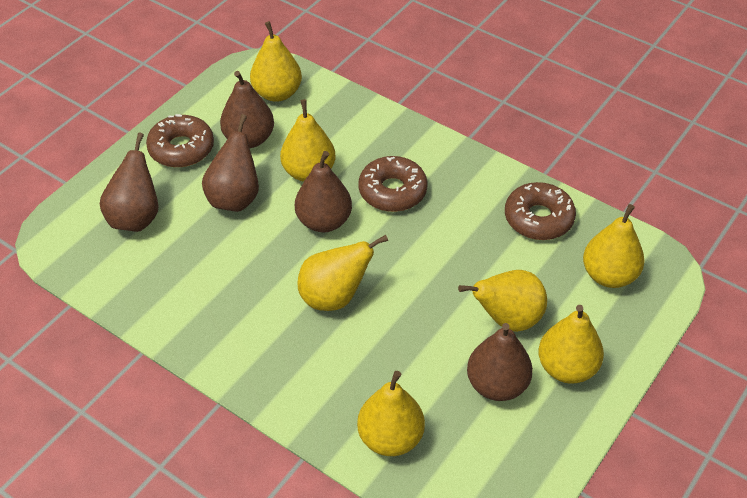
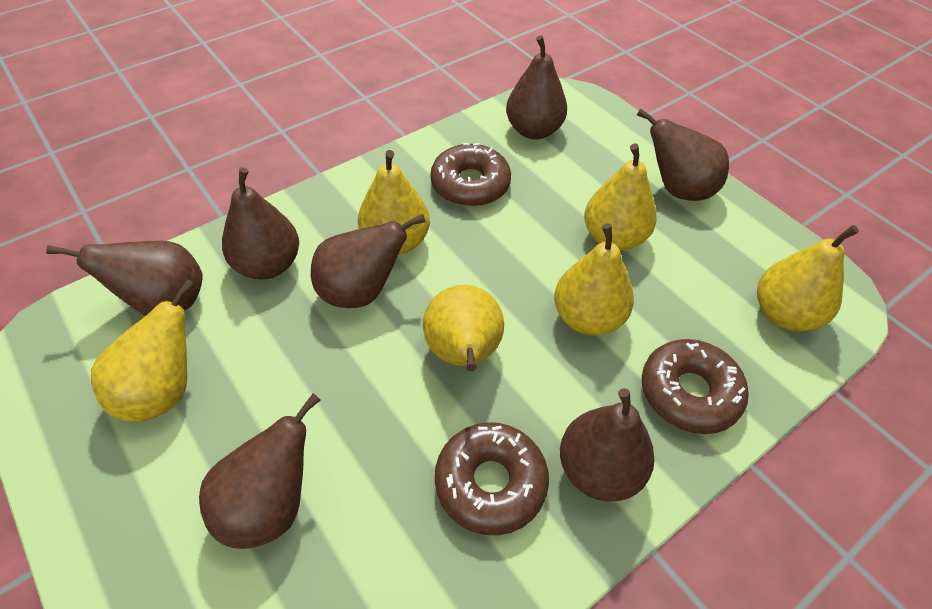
brown pear: [100,133,159,232] [202,114,259,212] [220,71,274,148] [295,151,352,232] [467,323,533,401] = 5 -> [46,241,203,316] [199,393,321,549] [222,168,299,279] [311,214,426,308] [506,35,567,139] [560,388,654,502] [637,108,729,201] = 7
yellow pear: [250,21,302,102] [280,99,335,182] [298,235,388,311] [357,371,425,456] [458,270,547,332] [538,305,604,384] [583,204,644,288] = 7 -> [91,279,195,422] [358,150,430,255] [423,285,504,371] [554,223,634,336] [584,144,657,251] [757,225,859,332] = 6

